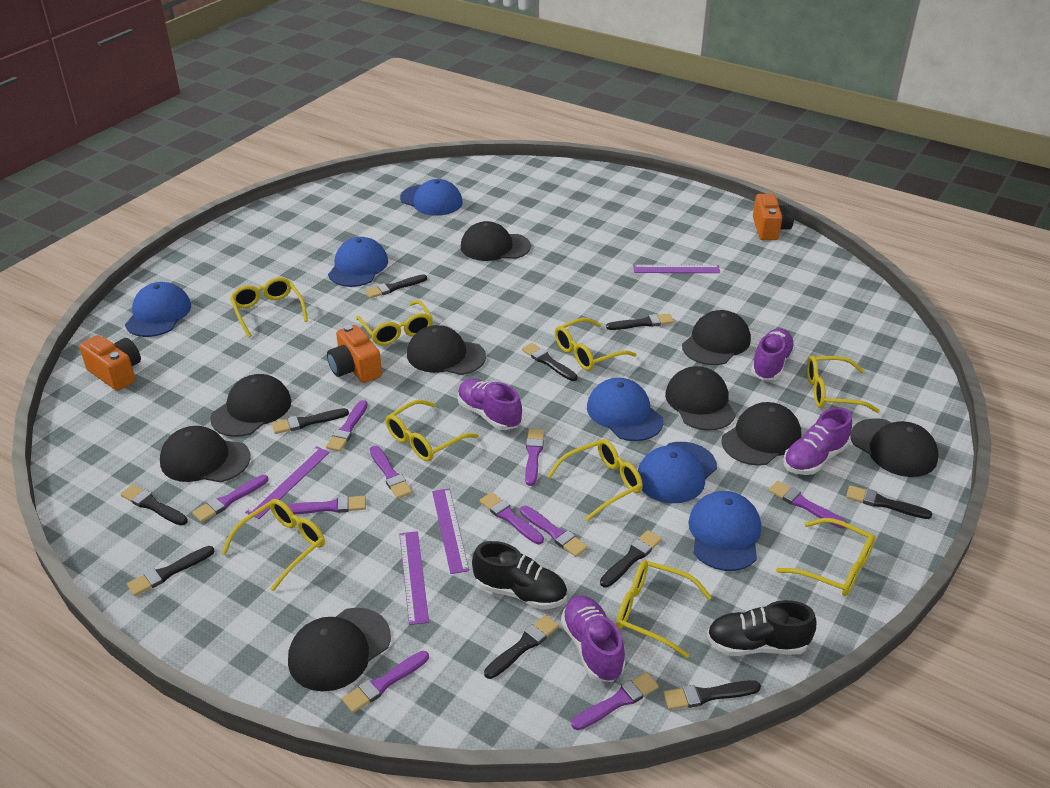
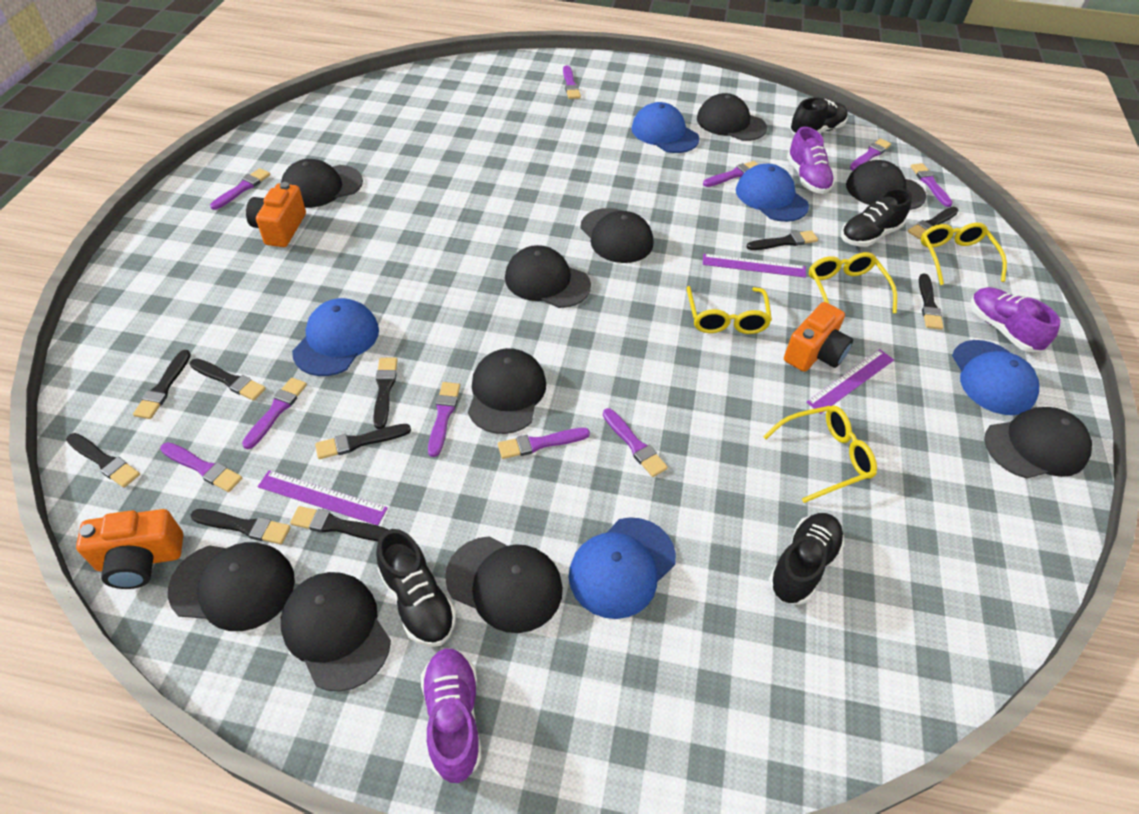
black cap: [160,426,251,482] [210,374,291,437] [288,608,391,692] [407,325,486,375] [461,221,531,261] [665,366,736,431] [682,310,751,365] [721,402,801,466] [850,418,939,477] = 9 -> [168,542,295,631] [281,159,363,208] [281,572,391,692] [445,536,563,633] [468,348,546,434] [505,245,591,308] [580,208,653,263] [697,93,767,141] [846,160,926,210] [984,407,1092,479] = 10
black shoe: [472,541,567,610] [707,600,816,656] = 2 -> [376,529,457,647] [768,513,844,605] [790,97,848,135] [841,188,912,247] = 4
blue cap: [125,282,191,337] [328,237,388,287] [400,179,463,216] [587,378,664,441] [638,442,717,503] [688,491,761,571] = 6 -> [292,298,379,376] [569,517,676,619] [631,102,699,153] [736,163,809,222] [952,340,1039,415] = 5
purple ruler: [245,446,330,519] [399,531,429,625] [432,488,469,574] [633,265,720,273] = 4 -> [258,470,388,526] [703,254,806,278] [806,349,894,414] = 3
purple shoe: [457,379,522,430] [561,595,626,682] [751,328,795,380] [783,407,852,475] = 4 -> [421,648,481,783] [787,127,835,194] [970,287,1060,352] = 3
yellow glasses: [222,499,325,591] [230,277,308,337] [356,300,433,346] [386,400,478,461] [547,439,643,521] [555,318,637,371] [616,560,712,658] [776,518,875,596] [807,355,880,413] = 9 -> [687,286,772,334] [763,406,877,503] [809,252,897,313] [920,223,1007,285] = 4

